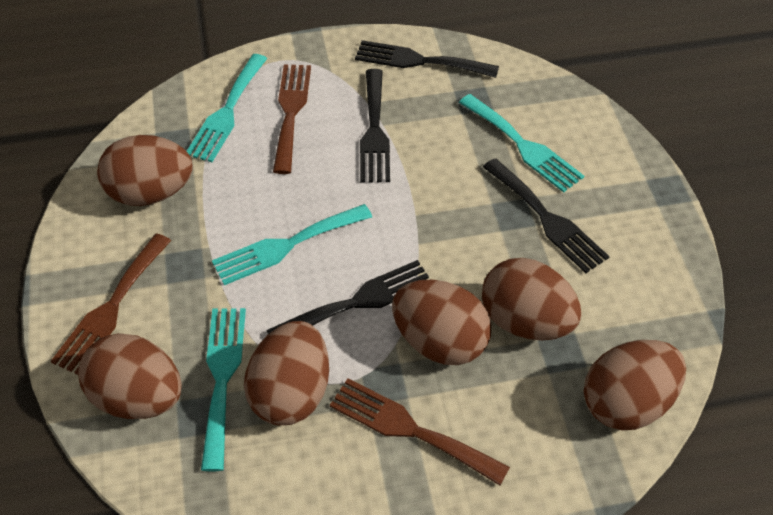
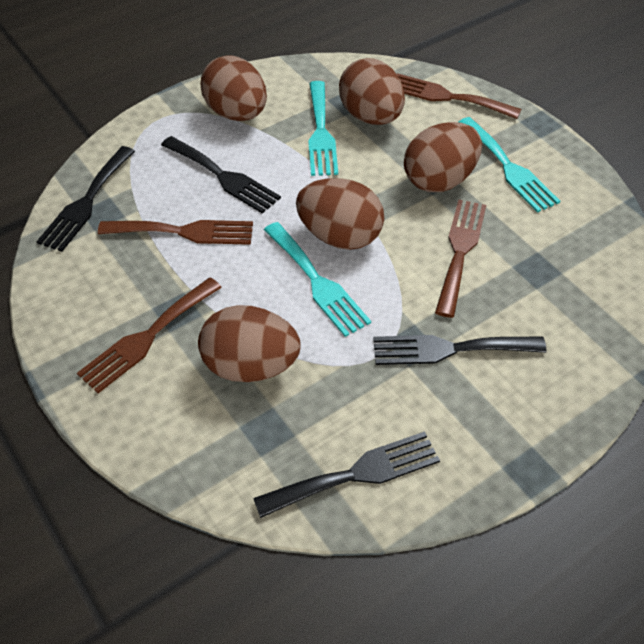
brown egg: [78,333,182,419] [97,135,193,206] [244,321,329,425] [392,280,492,365] [482,258,581,340] [584,340,686,430] = 6 -> [198,305,301,382] [201,55,267,121] [296,178,384,250] [339,58,405,125] [404,122,482,192] = 5
brown fork: [50,233,171,375] [273,64,311,174] [330,379,510,485] = 3 -> [77,278,222,393] [98,220,253,245] [397,73,521,119] [435,200,486,318] = 4
turquoise fork: [187,54,267,162] [201,308,246,471] [212,204,372,285] [459,94,584,193] = 4 -> [264,222,371,337] [308,81,338,176] [459,117,560,213] = 3

